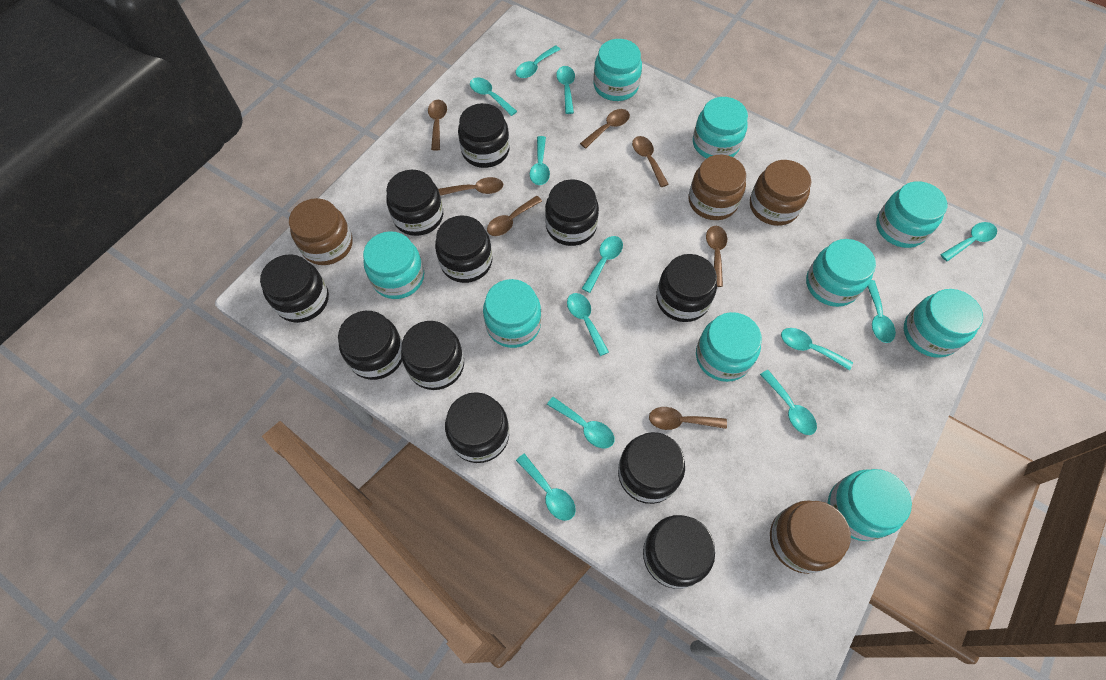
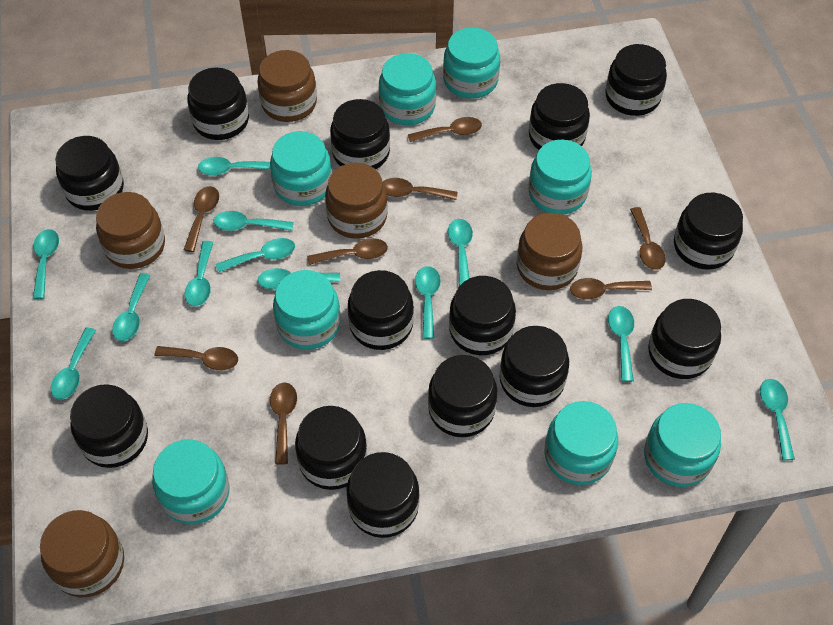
black jar: [260,254,329,323] [338,311,402,380] [386,170,443,236] [401,321,464,390] [435,215,492,283] [445,392,509,463] [458,103,510,168] [545,179,599,246] [618,432,685,504] [643,515,715,589] [656,254,717,322] = 11 -> [55,136,124,211] [70,384,148,468] [187,68,249,140] [295,406,367,490] [330,99,390,169] [347,452,419,538] [348,270,414,350] [428,355,497,437] [449,276,516,355] [500,326,569,407] [529,83,590,150] [605,44,667,116] [648,299,721,379] [674,193,743,269] = 14
brown jar: [289,198,353,265] [689,154,746,220] [750,160,811,226] [770,500,851,574] = 4 -> [40,510,124,597] [96,192,165,269] [258,50,317,122] [325,163,388,239] [517,213,582,290] = 5
brown spoon: [428,100,447,151] [438,177,503,196] [487,196,542,236] [580,109,630,149] [632,136,669,187] [649,407,727,430] [706,226,727,287] = 7 -> [154,346,238,370] [184,186,219,252] [270,382,297,464] [307,238,388,265] [383,178,458,200] [408,117,482,142] [570,278,652,299] [630,207,666,270] = 8
turquoise jar: [363,231,424,299] [483,279,541,348] [593,39,642,101] [693,97,748,158] [696,312,762,382] [806,239,876,307] [828,469,912,541] [876,181,947,248] [904,289,983,358] = 9 -> [152,439,229,525] [270,131,332,206] [273,270,341,350] [378,53,436,125] [443,27,500,99] [528,140,592,215] [544,401,618,485] [644,403,721,487] = 8

